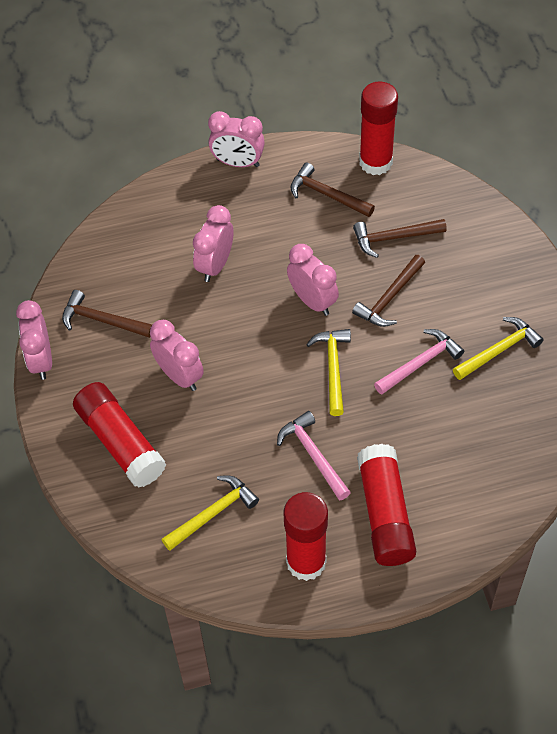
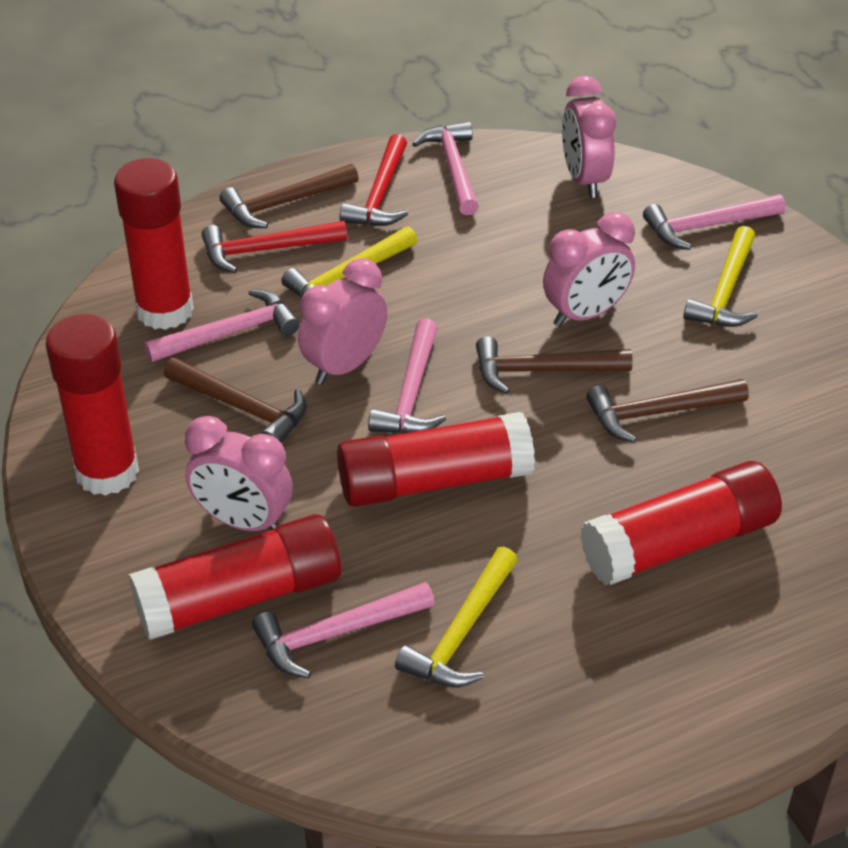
pink clock: [16,300,52,380] [150,320,204,391] [193,205,233,282] [208,111,265,167] [287,244,339,316] = 5 -> [185,416,293,531] [298,258,387,385] [543,212,635,327] [562,76,616,198] = 4
pink hammer: [277,411,351,501] [374,329,464,395] = 2 -> [144,289,300,362] [252,582,435,678] [368,319,446,433] [412,121,479,215] [643,194,786,250] = 5
red glue stick: [73,382,166,488] [284,492,328,581] [357,444,416,566] [359,81,398,175] = 4 -> [46,314,139,496] [114,158,194,330] [128,514,341,640] [337,412,535,507] [580,461,782,585] = 5
red hammer: none = 0 -> [201,221,347,273] [340,134,408,226] = 2

